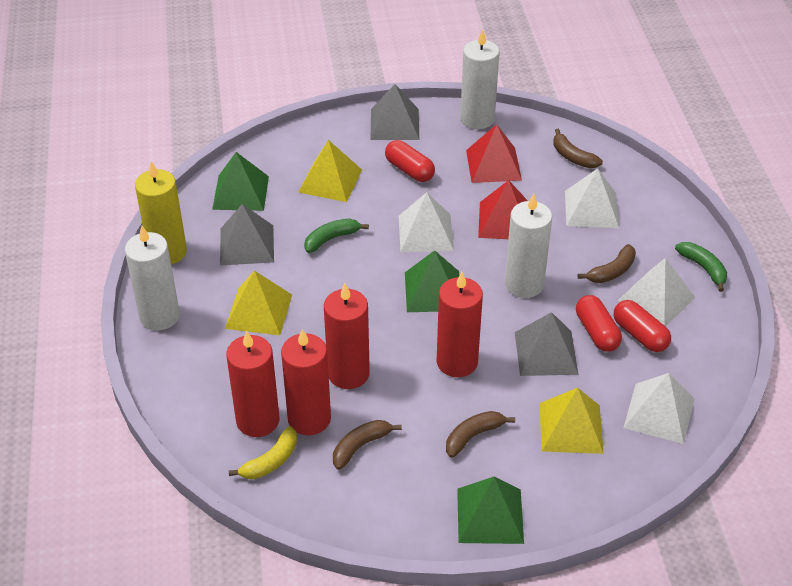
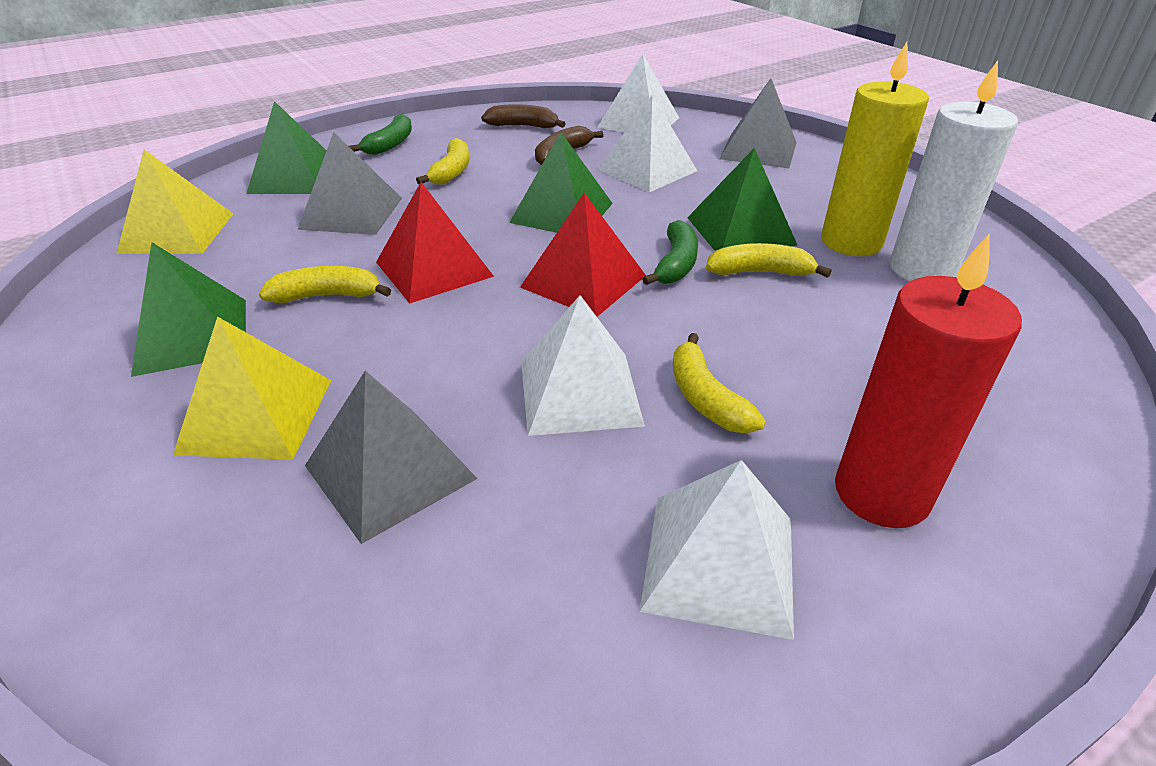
brown banana: [333,420,402,470] [446,411,515,458] [553,129,603,168] [578,244,636,283] = 4 -> [481,104,565,128] [535,126,604,165] = 2
green pyramid: [212,152,269,211] [405,250,459,312] [457,477,524,544] = 3 -> [131,243,246,377] [246,101,327,194] [509,132,613,233] [687,148,798,251] = 4
red candle: [226,330,279,437] [281,329,331,435] [324,284,370,389] [436,272,483,377] = 4 -> [835,233,1022,528] = 1
red capsule: [385,140,435,182] [576,295,622,352] [614,300,671,352] = 3 -> none = 0
white candle: [125,226,180,331] [460,29,500,129] [505,194,552,298] = 3 -> [890,60,1018,281] = 1
yellow banana: [229,426,297,479] = 1 -> [259,266,391,303] [416,138,469,185] [673,333,766,433] [706,243,832,278] = 4
yellow pyramid: [225,271,292,335] [299,140,362,202] [540,388,604,454] = 3 -> [116,150,233,254] [173,316,331,460] = 2

